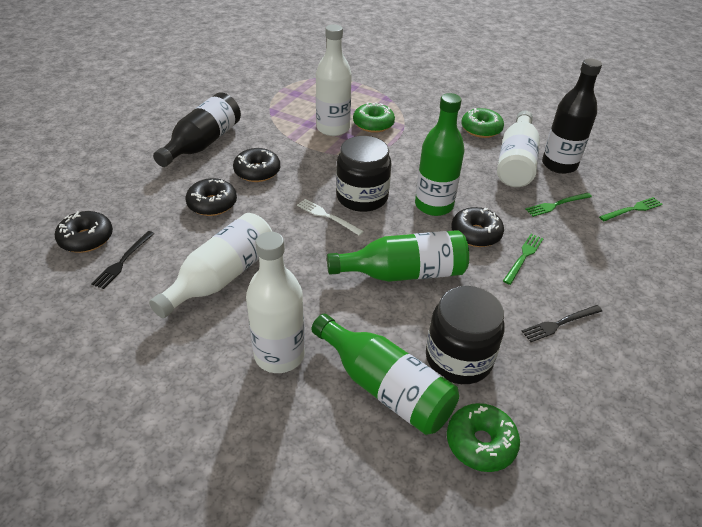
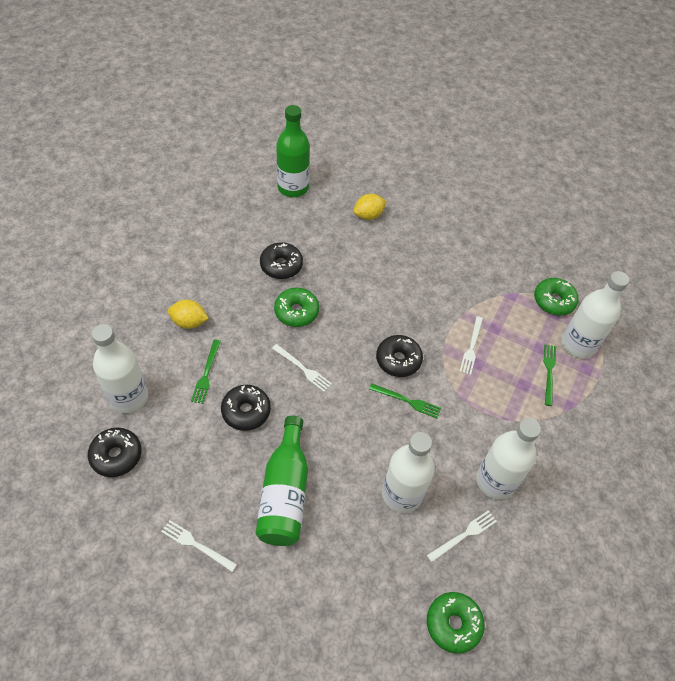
black bottle: [153,92,241,167] [542,58,602,174] = 2 -> none = 0
black fork: [91,231,155,289] [522,305,602,342] = 2 -> none = 0
black jar: [336,136,391,212] [426,286,505,384] = 2 -> none = 0
green bottle: [311,314,459,435] [327,230,469,282] [415,93,465,216] = 3 -> [256,416,308,546] [276,105,310,197] = 2
white fork: [297,199,364,236] = 1 -> [161,520,237,572] [272,344,332,392] [427,510,497,563] [459,316,483,375] = 4
yellow lemon: none = 0 -> [168,300,209,329] [353,194,387,220] = 2

